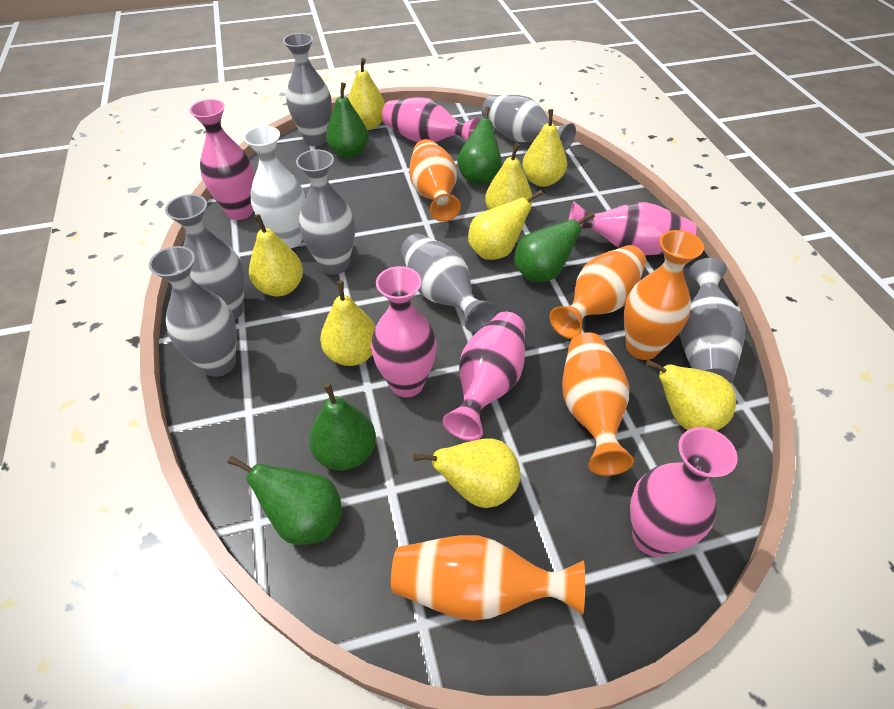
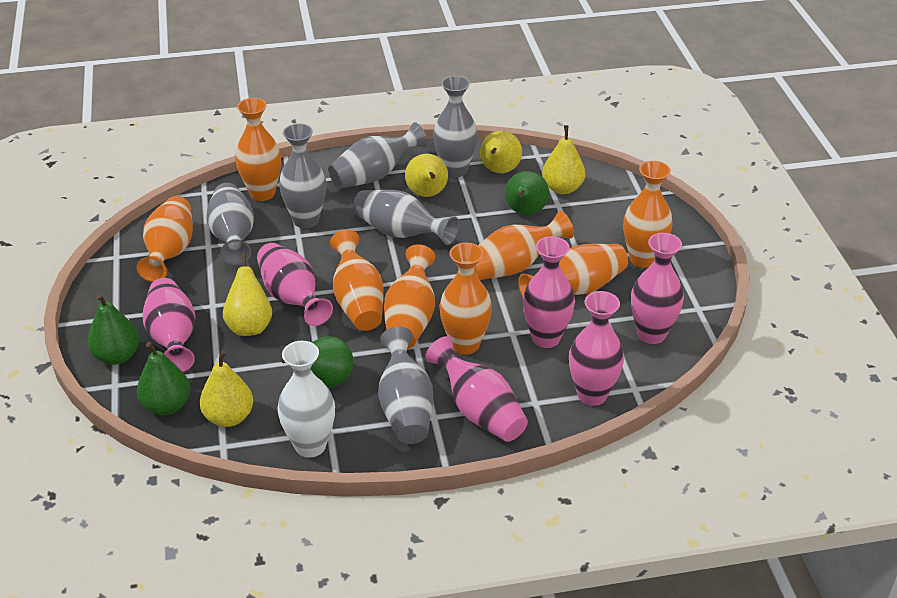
green pear: [227,456,342,545] [309,383,376,470] [326,82,369,158] [457,106,502,184] [514,212,595,282] = 5 -> [87,294,139,365] [137,342,190,415] [281,336,354,388] [505,171,549,215] = 4
grey vase: [149,246,237,377] [165,194,244,320] [283,33,332,146] [296,150,355,275] [401,234,496,332] [482,95,576,151] [680,258,745,384] = 7 -> [207,183,254,265] [279,123,326,228] [328,122,428,188] [353,190,459,245] [378,327,433,444] [433,76,478,177] = 6
orange vase: [391,535,585,621] [409,139,461,222] [549,245,646,339] [562,332,634,476] [624,230,704,360] = 5 -> [136,196,193,282] [235,98,281,201] [330,230,384,331] [384,244,435,349] [439,243,492,355] [474,211,574,280] [518,244,628,296] [623,161,673,268] = 8
yellow pear: [249,214,303,296] [320,281,376,366] [348,58,385,130] [413,438,521,508] [468,190,543,260] [485,143,532,210] [522,109,567,187] [645,360,736,430] = 8 -> [200,350,253,427] [223,252,272,336] [405,154,448,197] [480,131,522,173] [542,125,585,194] = 5

